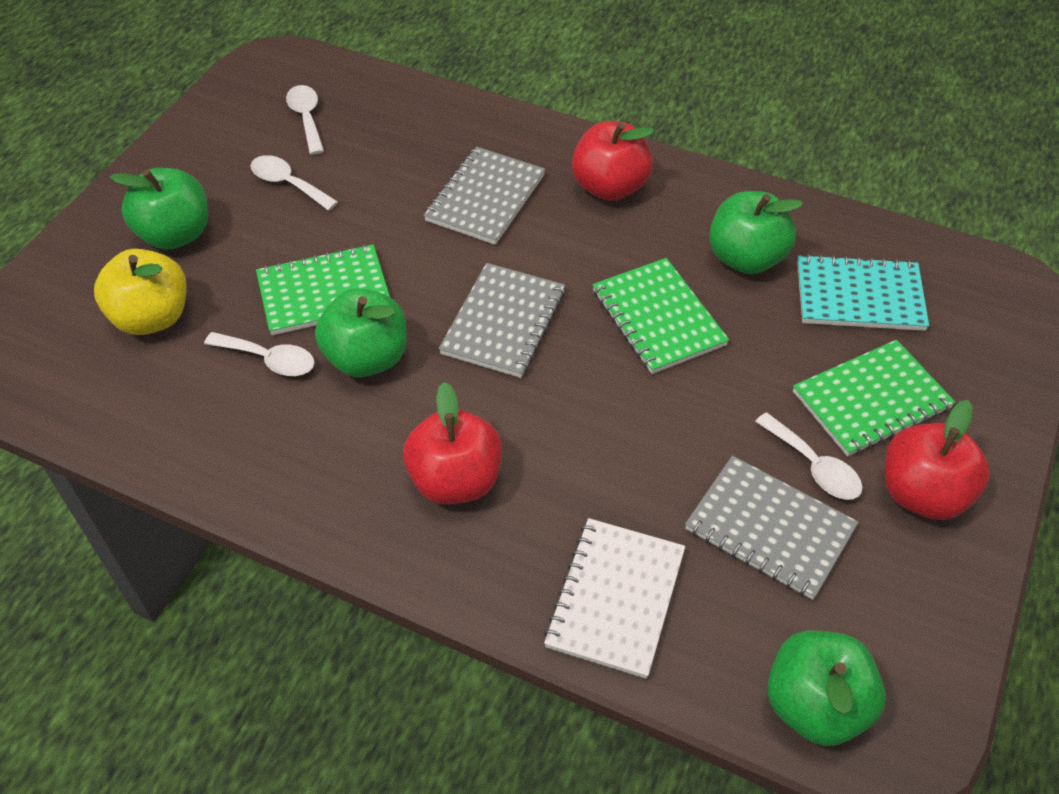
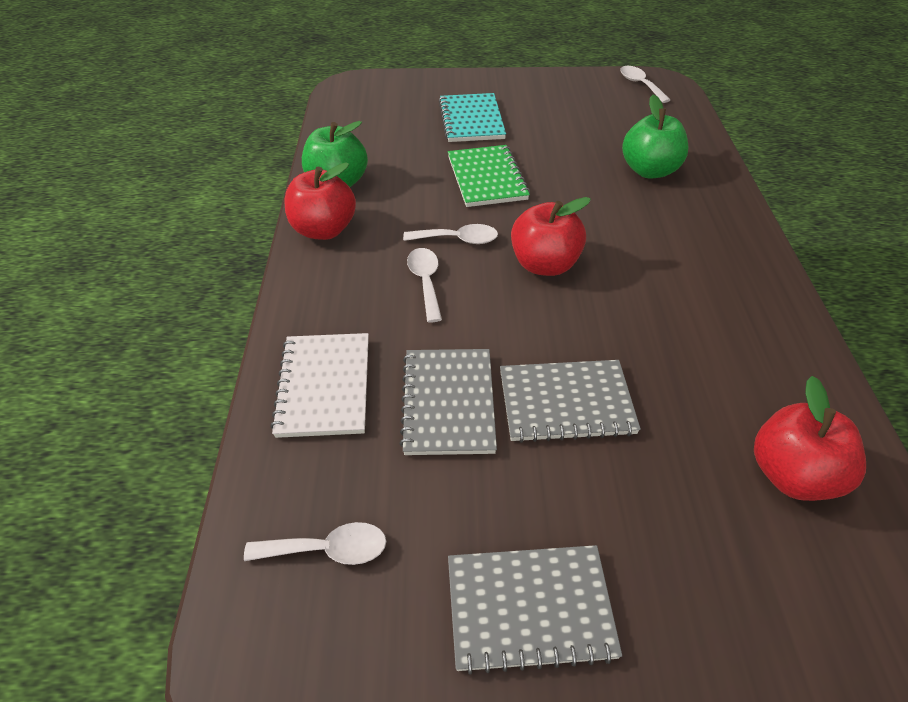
green apple: [110,168,208,250] [315,289,407,377] [709,191,803,274] [767,630,886,746] = 4 -> [302,121,368,187] [622,94,689,178] = 2
green notebook: [256,244,390,335] [593,258,729,374] [793,340,955,457] = 3 -> [448,145,530,207] = 1
yellow apple: [94,249,187,335] = 1 -> none = 0

